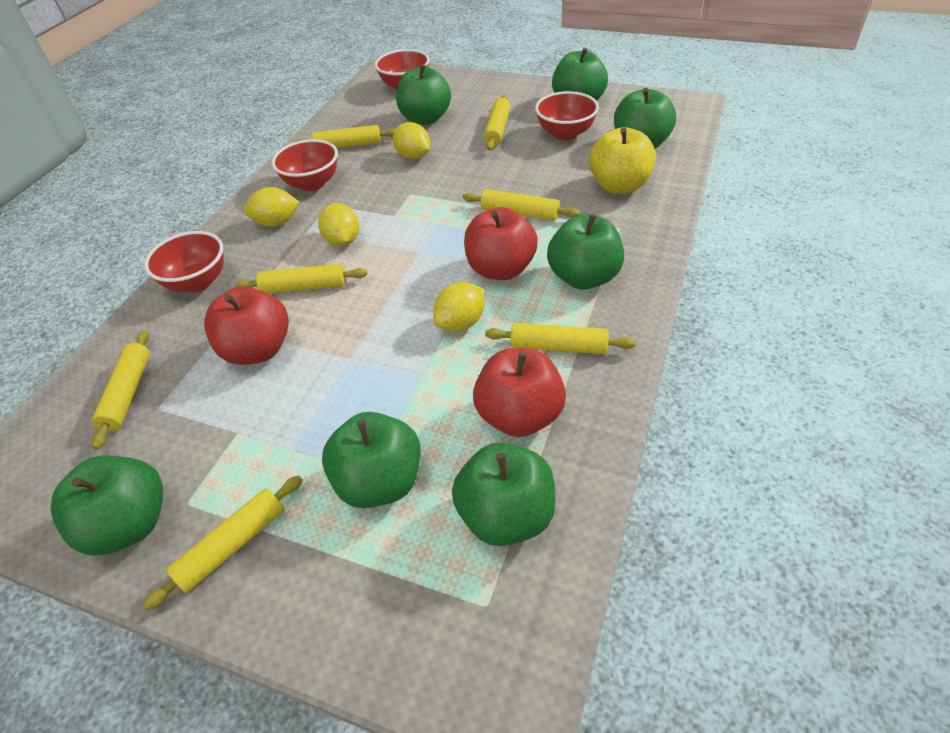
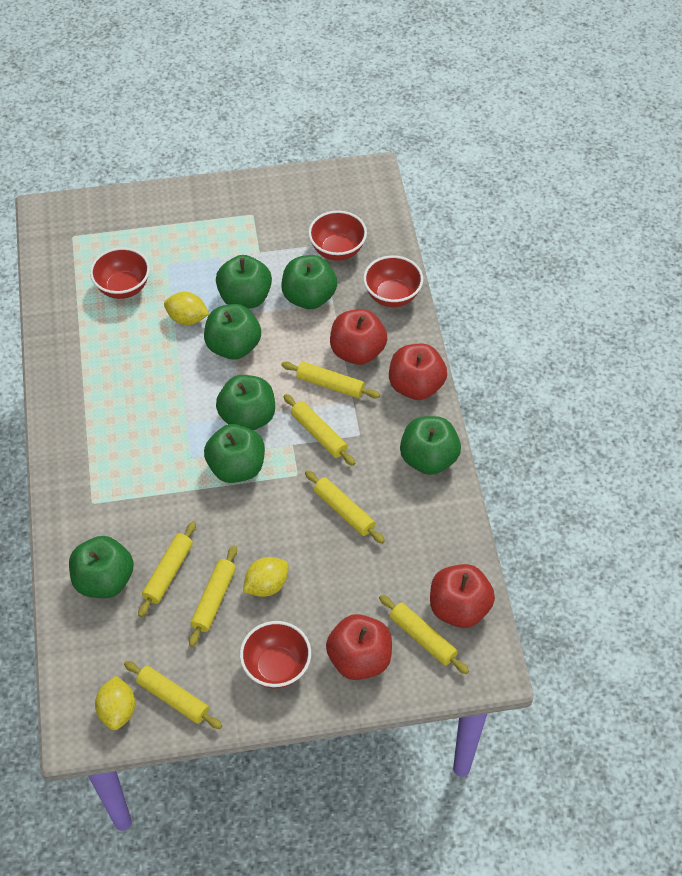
red apple: [204,287,289,365] [464,207,538,280] [473,348,566,437] = 3 -> [326,614,392,680] [330,309,387,365] [389,344,447,400] [430,564,495,628] = 4
yellow apple: [589,127,656,194] = 1 -> none = 0
yellow lemon: [244,187,300,227] [318,203,359,246] [393,122,430,159] [433,282,484,331] = 4 -> [95,676,135,730] [164,292,209,325] [243,557,289,597] = 3

